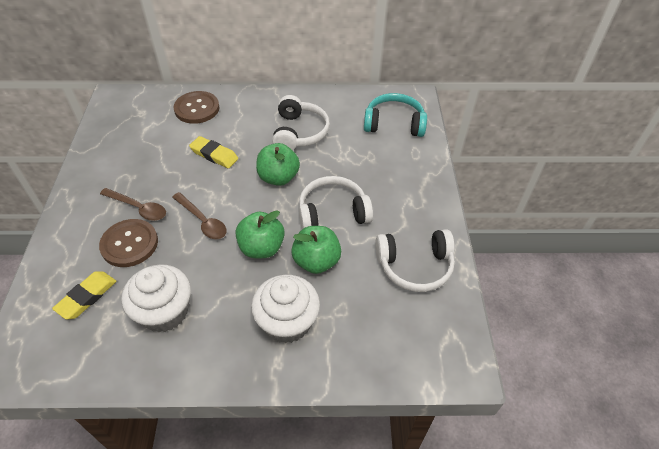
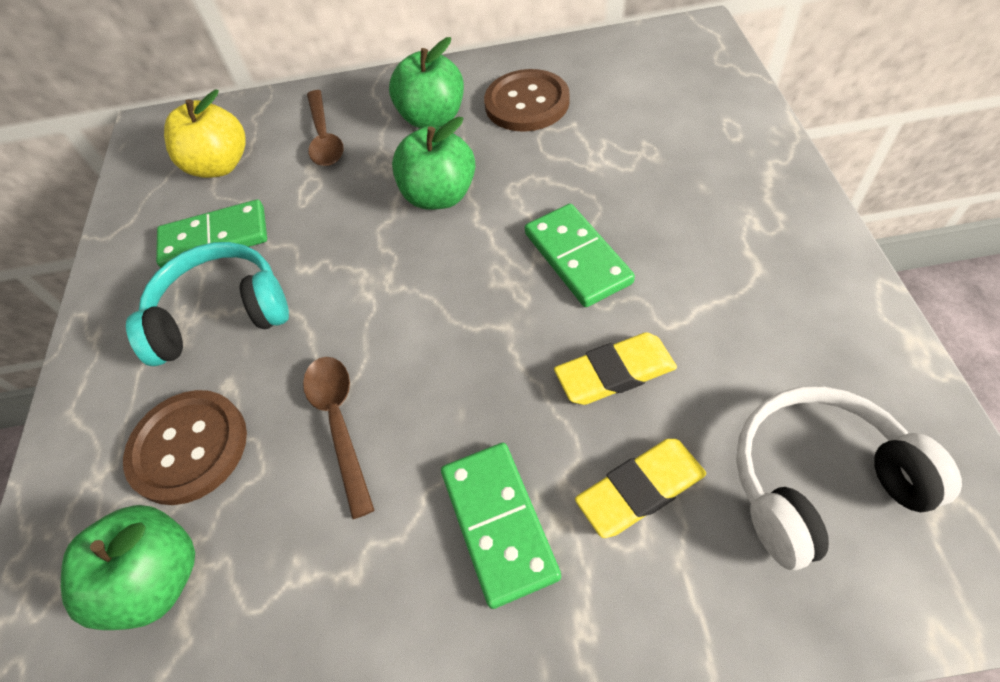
green domino: none = 0 -> [156,199,267,268] [441,443,561,609] [525,204,635,307] = 3
white cupcake: [121,264,191,332] [251,275,320,343] = 2 -> none = 0
white headphones: [272,95,330,151] [299,176,373,229] [375,229,455,292] = 3 -> [736,386,962,570] = 1
yellow apple: none = 0 -> [164,90,245,178] = 1

